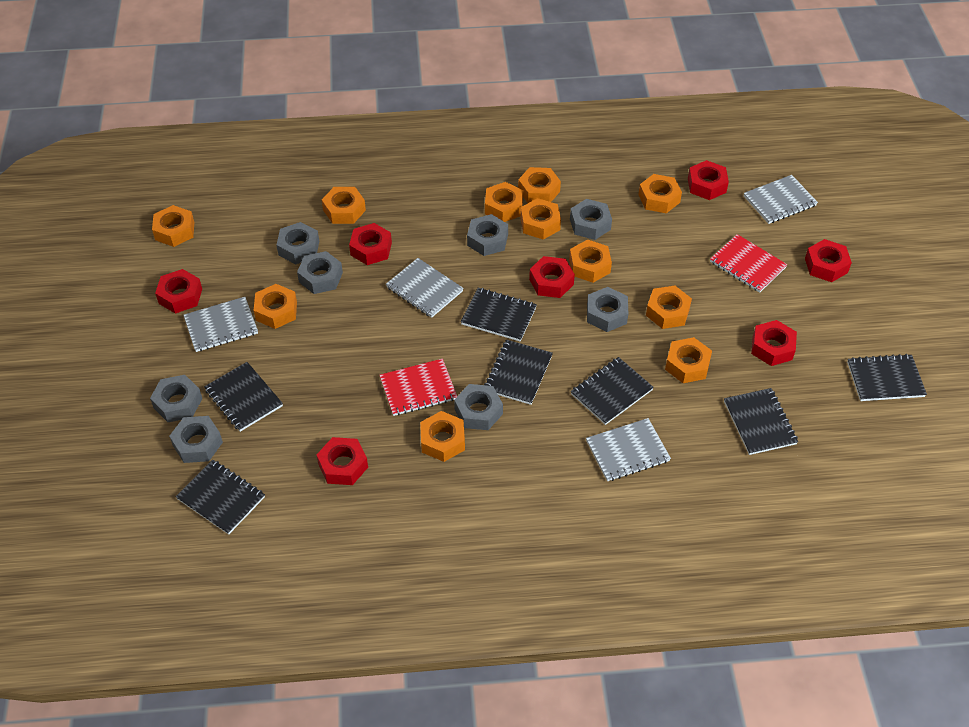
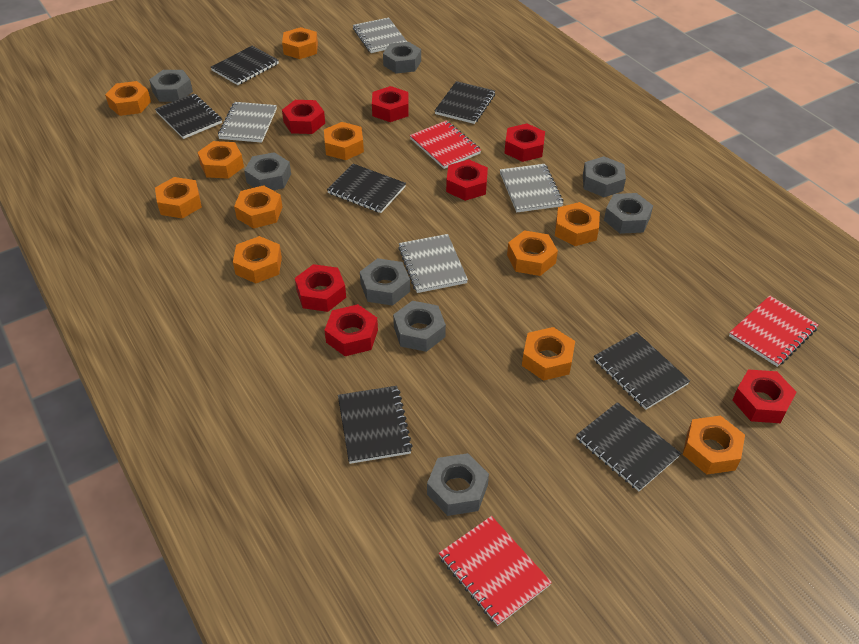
red notebook: [379,359,457,416] [710,234,787,293] = 2 -> [410,120,481,169] [439,516,552,626] [729,296,819,367] = 3

